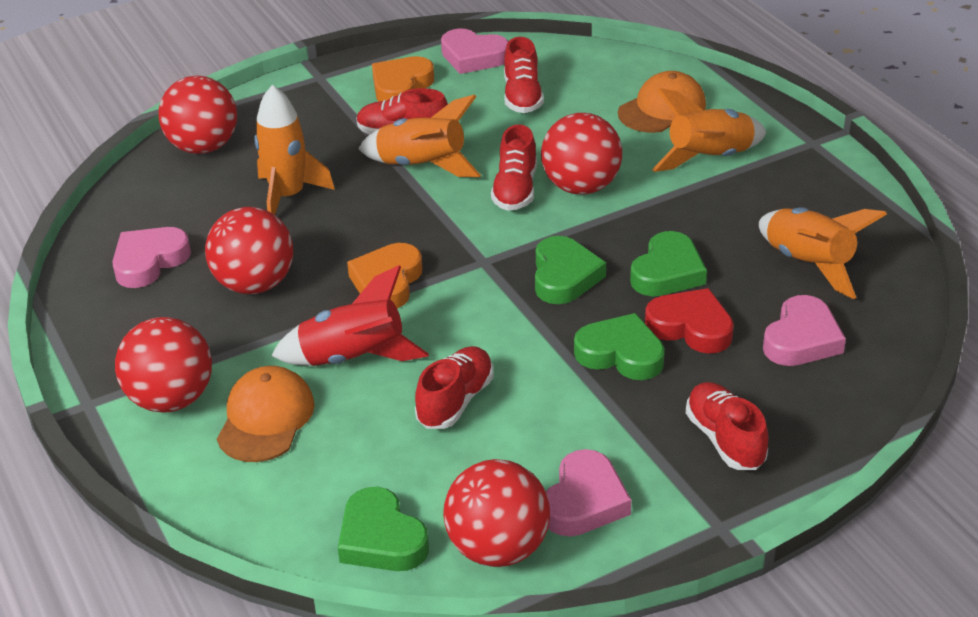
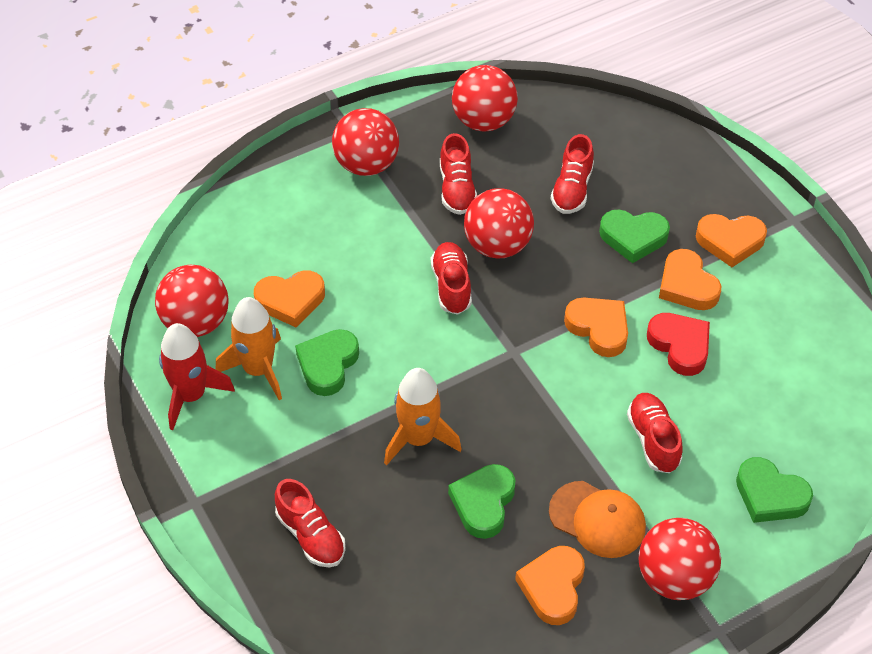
orange cap: [217,366,315,462] [618,71,706,133] = 2 -> [549,481,646,558] = 1
orange heart: [347,243,423,308] [372,56,434,102] = 2 -> [254,270,325,328] [515,546,585,625] [564,298,628,357] [659,249,721,310] [696,214,767,267] = 5
orange rocket: [254,85,335,215] [359,94,481,177] [652,88,767,172] [759,207,887,299] = 4 -> [216,297,282,400] [384,368,462,466] = 2
pink heart: [112,227,191,288] [441,28,509,74] [546,449,631,536] [763,295,846,366] = 4 -> none = 0

